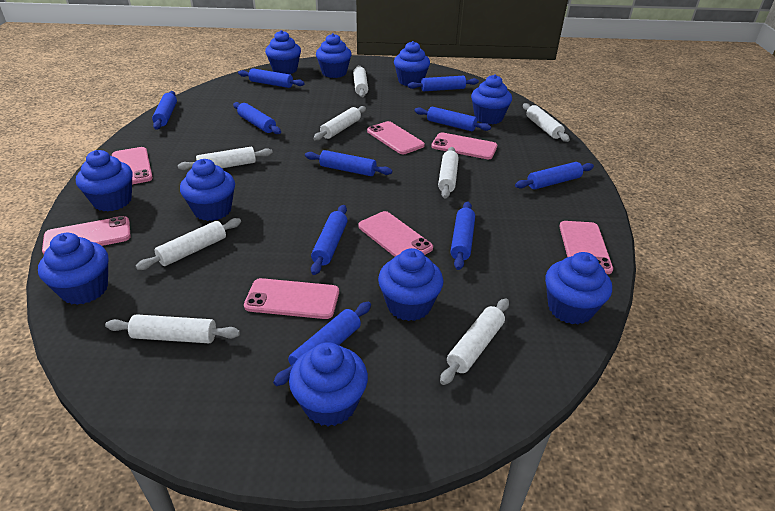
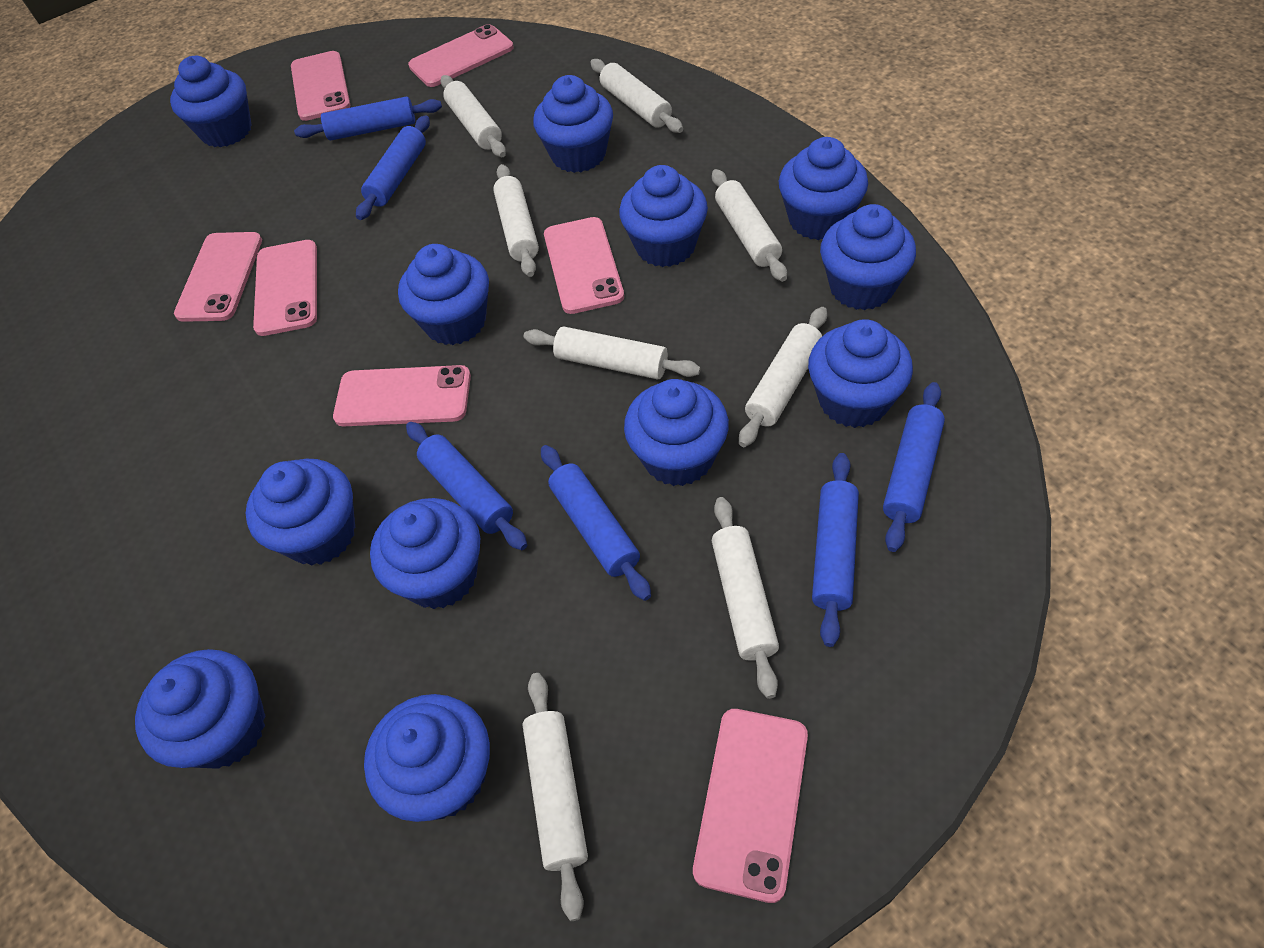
blue cupcake: [38,233,108,305] [76,150,133,212] [180,159,235,221] [265,30,301,74] [289,342,368,426] [316,33,351,78] [378,248,444,321] [394,41,430,86] [471,75,512,124] [545,252,612,324] = 10 -> [135,649,265,769] [170,56,252,147] [246,459,355,566] [364,694,490,822] [370,498,480,609] [398,244,489,345] [533,75,613,173] [619,165,708,267] [624,379,729,486] [779,137,868,240] [808,319,913,428] [820,204,916,310] = 12
blue rolling pin: [152,91,177,130] [233,102,281,134] [238,68,304,88] [273,302,371,386] [305,150,392,176] [311,205,347,275] [408,76,479,91] [414,107,491,131] [451,201,475,270] [515,162,594,190] = 10 -> [294,97,442,140] [356,115,430,220] [406,422,527,550] [541,445,651,601] [812,453,859,647] [883,382,945,552] = 6

